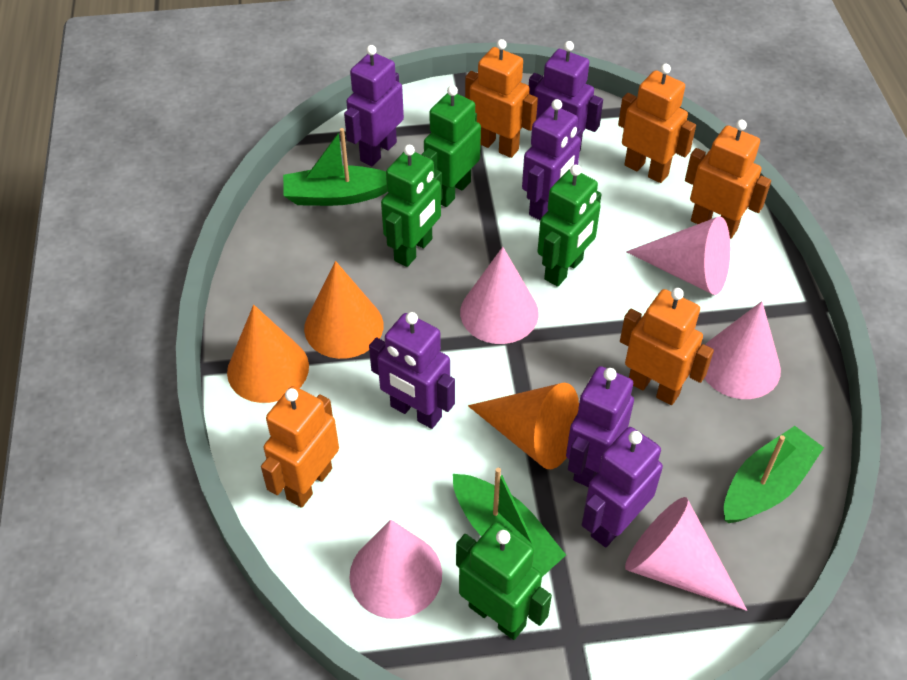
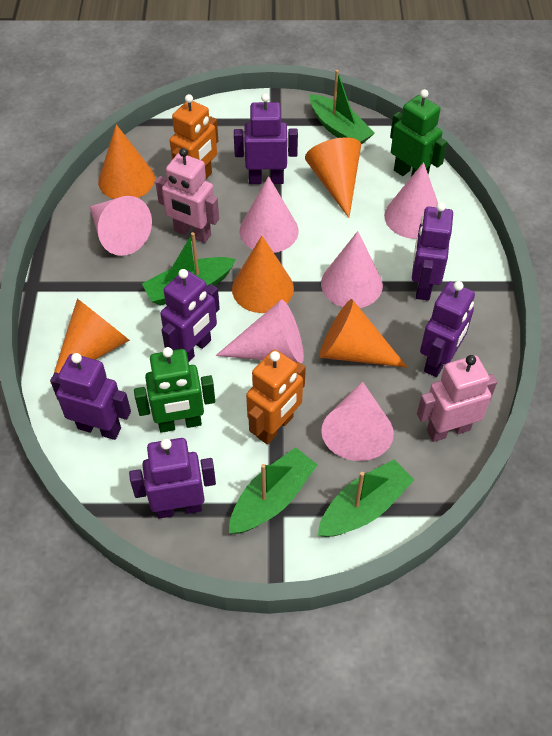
green boat: [283,128,388,206] [453,468,566,577] [724,426,824,523] = 3 -> [142,232,236,306] [229,447,318,534] [310,70,375,144] [318,460,414,537] = 4
green robot: [381,145,442,267] [422,85,481,207] [456,522,552,640] [538,165,602,287] = 4 -> [134,347,215,433] [390,89,447,177] = 2
orange cone: [227,305,309,403] [304,261,383,359] [468,383,579,469] = 3 -> [54,299,130,373] [98,124,155,199] [232,236,294,313] [305,137,361,218] [319,299,407,367] = 5
orange robot: [261,386,339,508] [465,39,538,158] [618,64,696,183] [620,288,714,405] [685,120,771,239] = 5 -> [170,94,218,180] [246,349,306,445] = 2
pink cone: [349,519,442,619] [460,247,539,344] [625,497,747,611] [626,216,730,295] [704,301,781,399] = 5 -> [90,196,152,256] [216,300,304,363] [240,176,298,253] [321,231,383,308] [321,381,394,461] [384,162,438,239] = 6
pink robot: none = 0 -> [155,148,219,243] [417,355,497,442] = 2

